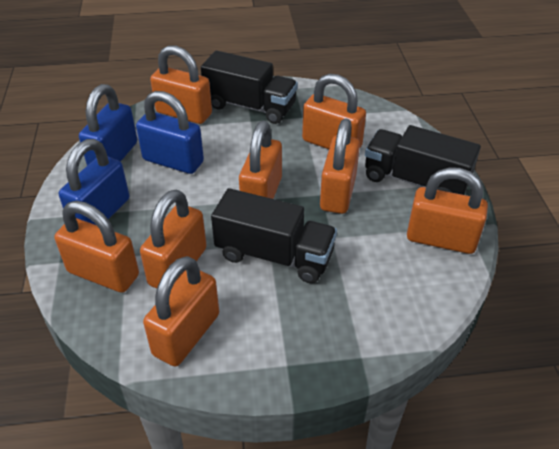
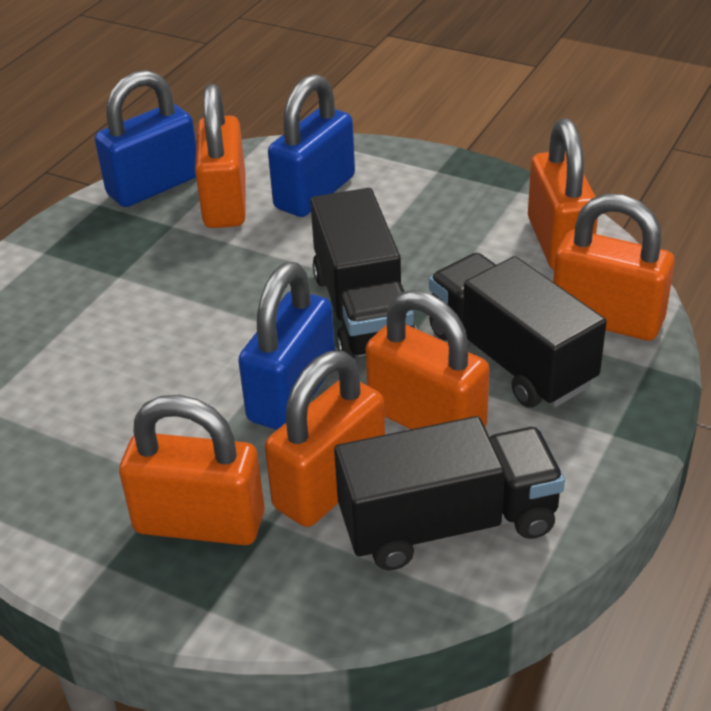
orange padlock: [55,201,139,293] [140,190,207,288] [143,256,219,366] [150,45,212,124] [239,121,282,199] [302,74,366,149] [320,118,360,214] [407,167,488,254] = 8 -> [119,395,265,545] [195,84,246,228] [265,351,385,527] [366,290,490,429] [528,118,598,270] [553,194,675,341] = 6

